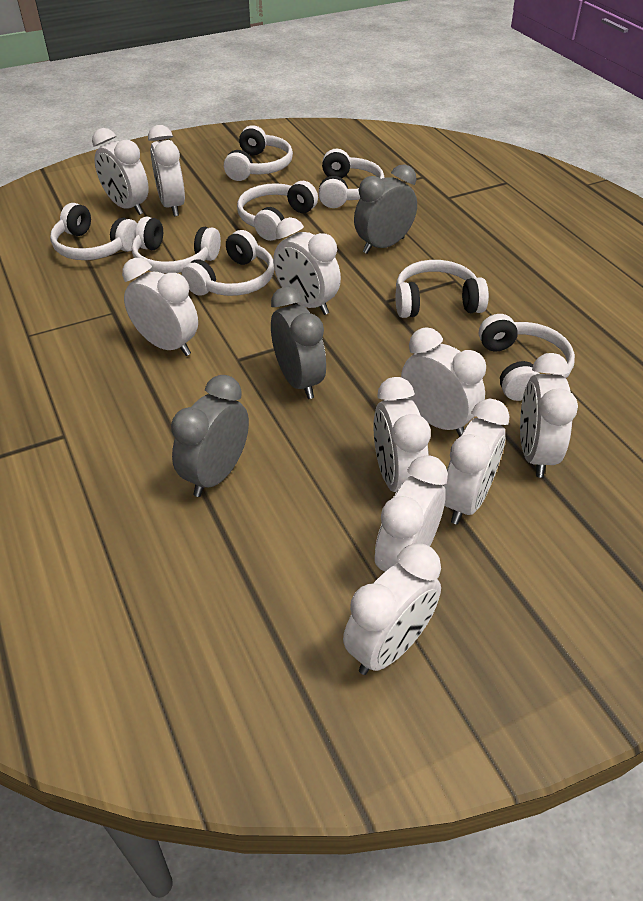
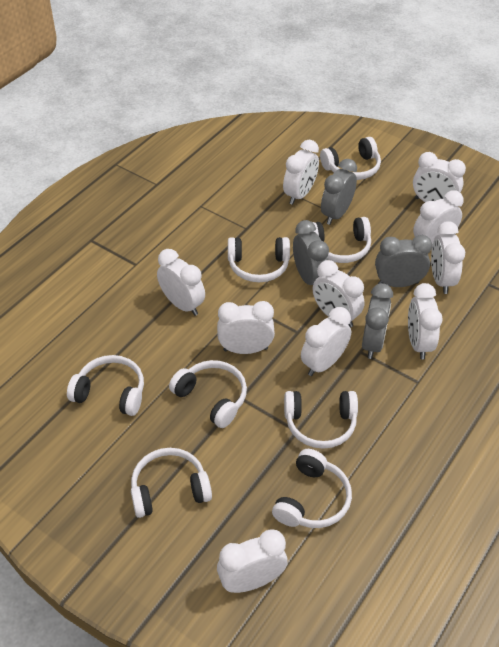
grey clock: [171,375,249,497] [271,286,326,399] [354,164,417,254] = 3 -> [293,220,329,285] [321,159,357,225] [362,283,393,359] [375,235,432,287] = 4

